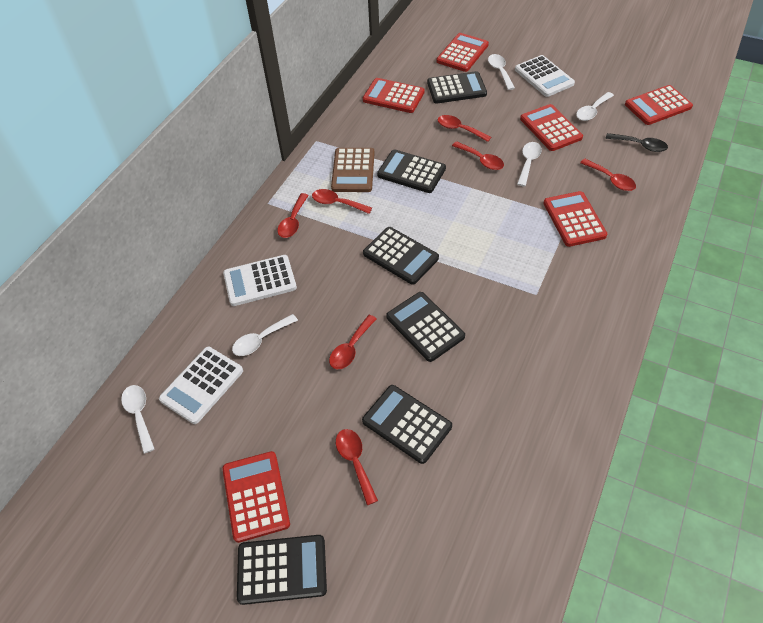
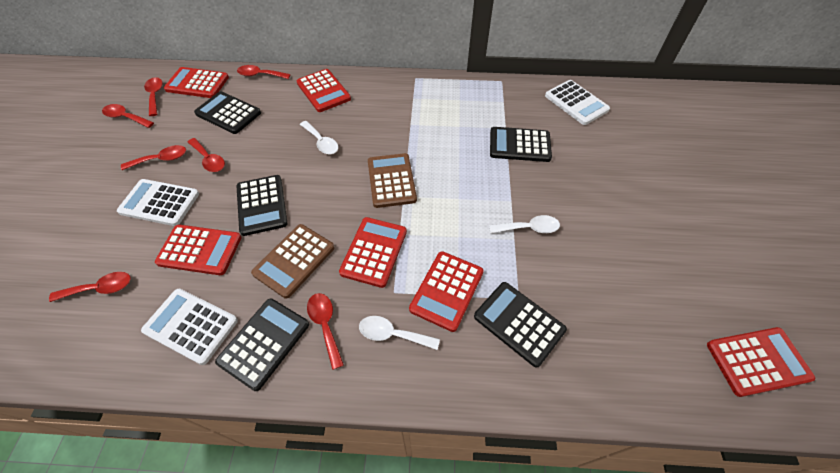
black calculator: [237,535,327,605] [362,385,452,464] [363,227,439,285] [377,149,446,193] [386,292,465,362] [427,71,487,103] = 6 -> [194,91,261,134] [215,298,309,391] [236,175,287,236] [474,282,567,368] [490,127,552,162] = 5
black spoon: [605,133,668,152] = 1 -> none = 0
brown calculator: [331,148,375,192] = 1 -> [251,224,335,299] [368,153,417,208] = 2
white spoon: [121,385,154,454] [232,314,298,356] [488,54,515,90] [517,142,542,186] [576,92,614,121] = 5 -> [300,121,338,154] [359,316,440,350] [489,215,560,233] = 3

